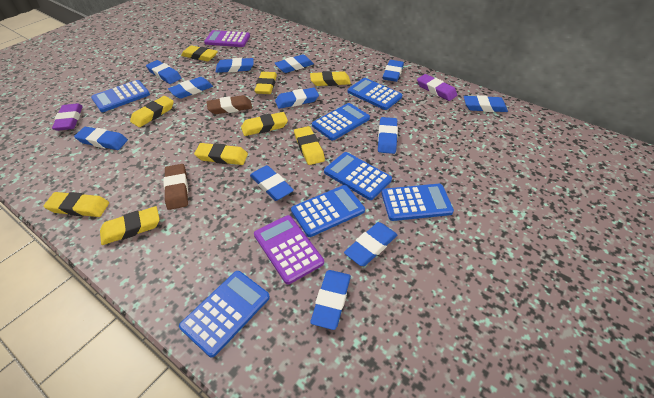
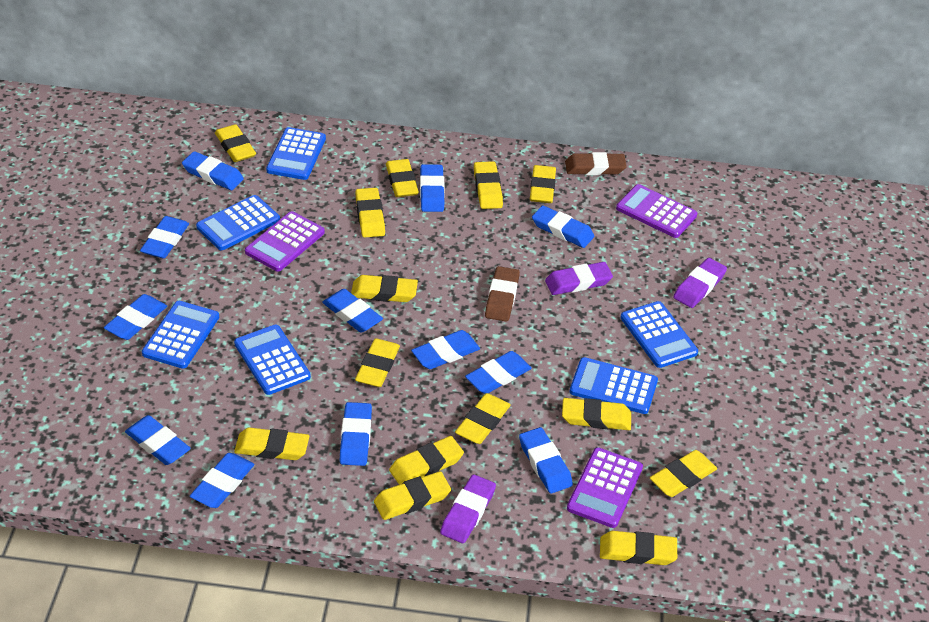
blue calculator: [91,80,150,112] [179,271,270,357] [291,185,365,237] [312,103,370,141] [324,152,392,200] [348,78,402,110] [382,184,454,221] = 7 -> [142,301,219,369] [196,195,280,250] [234,324,311,395] [266,127,326,180] [570,357,658,414] [620,301,698,368] = 6
purple calculator: [204,30,250,47] [254,215,324,284] = 2 -> [245,211,325,271] [567,447,643,528] [616,184,697,238] = 3
purple eraser: [52,103,83,131] [417,74,457,101] = 2 -> [440,474,496,543] [545,262,613,295] [673,258,727,308] = 3
yellow eraser: [44,192,109,217] [100,206,160,245] [130,96,174,127] [181,45,218,62] [194,143,248,165] [241,112,288,136] [254,72,277,94] [294,126,325,165] [310,71,351,86] = 9 -> [215,124,256,162] [234,427,309,460] [351,275,418,302] [355,188,385,238] [355,338,400,387] [374,471,451,520] [386,159,419,197] [389,436,464,485] [455,393,511,444] [474,161,503,209] [530,165,556,203] [562,398,631,430] [600,531,677,565] [650,450,717,497] = 14

